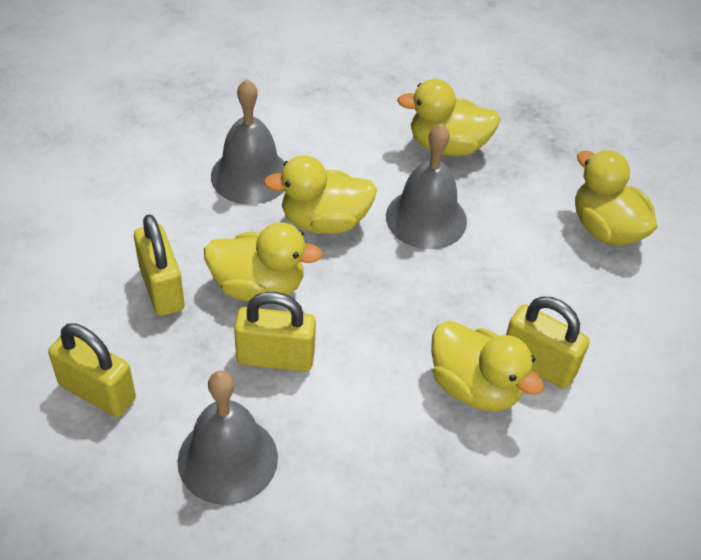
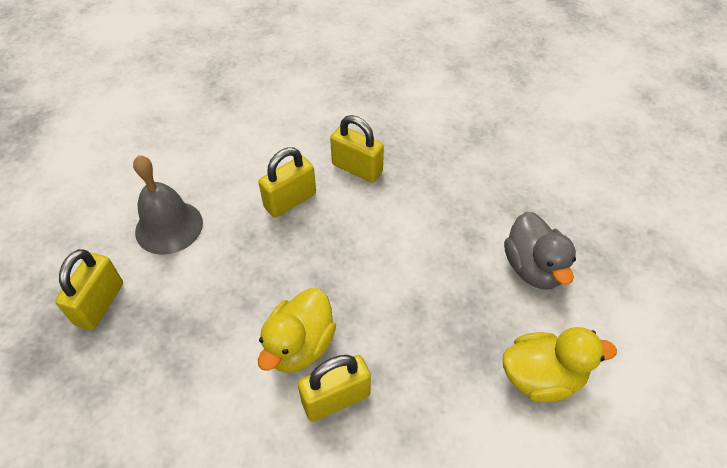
grey bell: [178,371,278,505] [211,79,285,205] [386,124,467,249] = 3 -> [133,155,203,255] = 1
grey duck: none = 0 -> [504,211,576,289] = 1
yellow duck: [204,222,323,301] [264,155,377,234] [397,79,500,156] [431,321,544,412] [575,150,657,246] = 5 -> [258,288,336,373] [503,327,617,402] = 2

